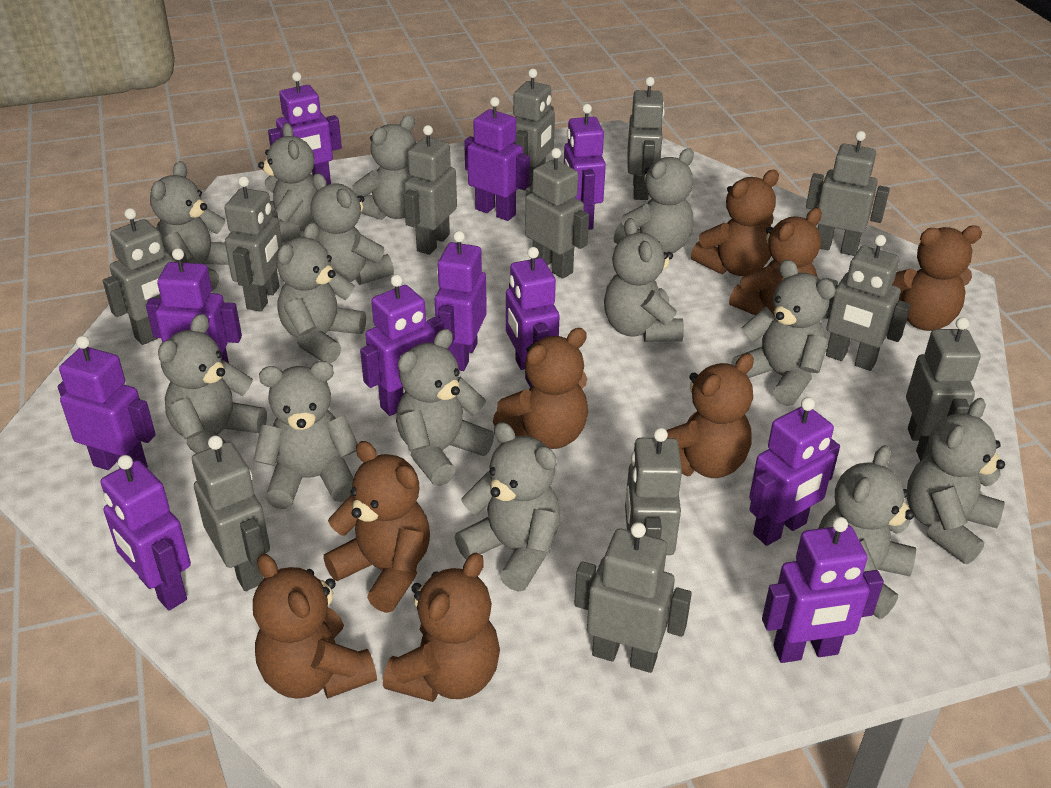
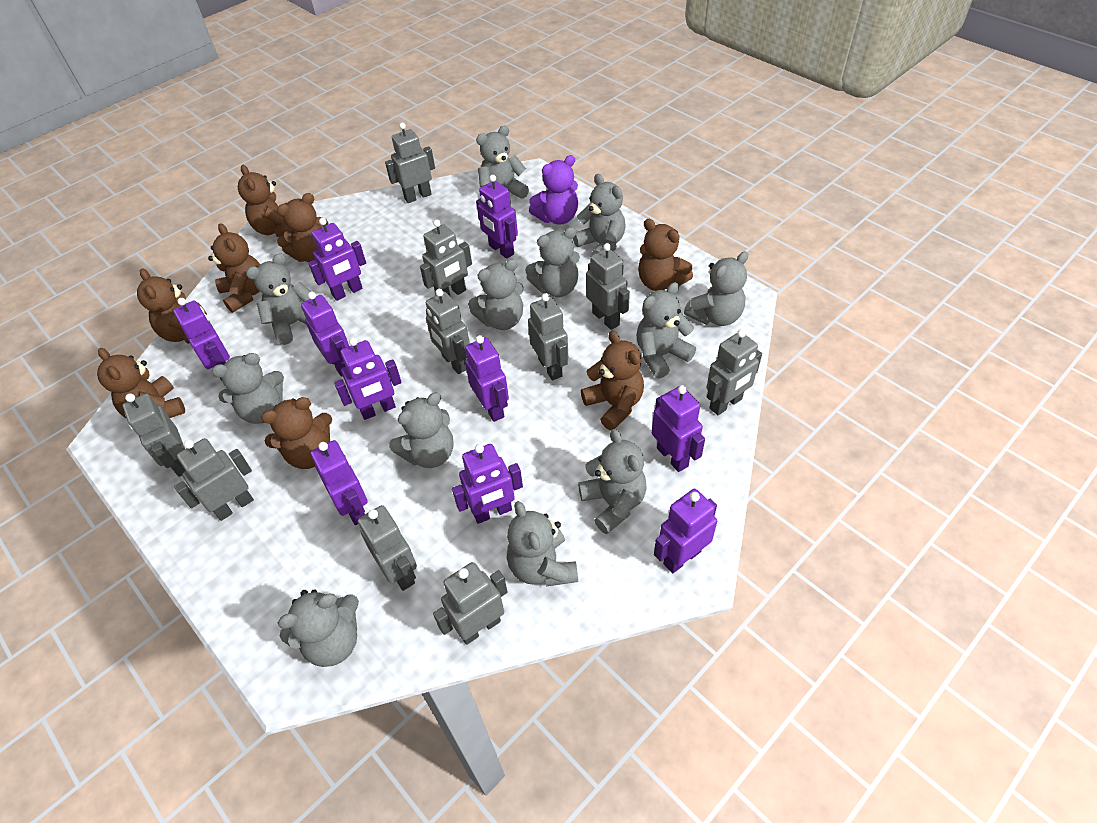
grey robot: [103,208,188,345] [192,435,270,591] [225,176,282,312] [404,125,457,255] [513,69,555,191] [525,148,589,279] [574,522,692,673] [625,428,682,555] [627,77,665,200] [806,131,890,256] [823,235,911,371] [906,317,980,461] = 12 -> [123,393,185,477] [174,438,254,521] [358,505,417,591] [385,123,435,203] [420,219,472,297] [426,289,470,374] [433,562,507,645] [528,293,568,380] [586,243,630,330] [706,329,762,415] = 10
grey teddy bear: [150,161,229,290] [158,314,267,453] [253,361,358,509] [258,123,317,243] [277,222,366,364] [311,173,394,285] [353,115,416,220] [396,329,494,486] [455,422,561,591] [604,218,684,342] [614,148,694,253] [732,260,836,406] [818,445,916,619] [907,398,1005,564] = 14 -> [212,353,284,424] [246,253,311,345] [278,590,359,667] [389,393,454,468] [468,259,524,330] [476,126,529,199] [507,501,578,586] [525,227,580,297] [573,174,625,255] [578,429,647,534] [636,282,696,378] [684,251,748,326] = 12
purple robot: [58,336,156,470] [100,455,191,610] [146,248,242,363] [268,72,342,185] [360,275,444,416] [435,231,487,371] [464,97,530,221] [506,247,560,387] [564,104,606,230] [749,397,840,546] [762,517,884,663] = 11 -> [173,298,230,381] [301,292,349,376] [308,218,366,301] [310,440,368,525] [334,338,402,420] [452,444,523,524] [465,335,509,422] [476,175,518,259] [652,385,705,472] [654,489,717,573] = 10
purple teddy bear: none = 0 -> [529,155,578,225] = 1

